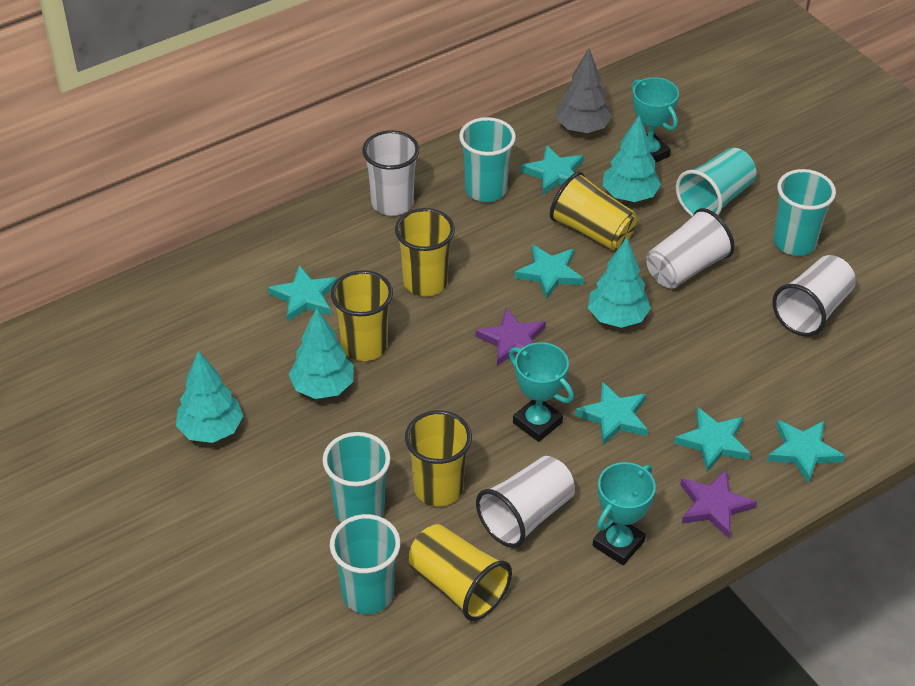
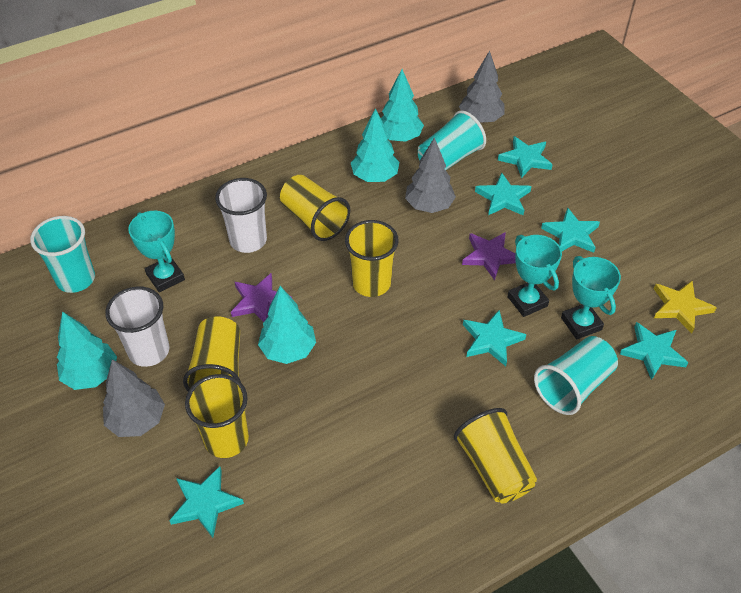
grey tree: [556,48,612,133] = 1 -> [103,359,165,437] [405,137,456,213] [459,50,505,123] = 3
turquoise cup: [322,432,391,522] [330,514,401,614] [459,117,516,202] [676,148,756,217] [773,169,836,256] = 5 -> [30,216,95,293] [418,110,486,170] [534,336,618,415] = 3
white cup: [362,130,419,216] [476,456,575,548] [647,208,735,289] [772,255,856,337] = 4 -> [105,286,169,367] [215,178,267,253] = 2
yellow star: none = 0 -> [654,280,717,334] = 1

